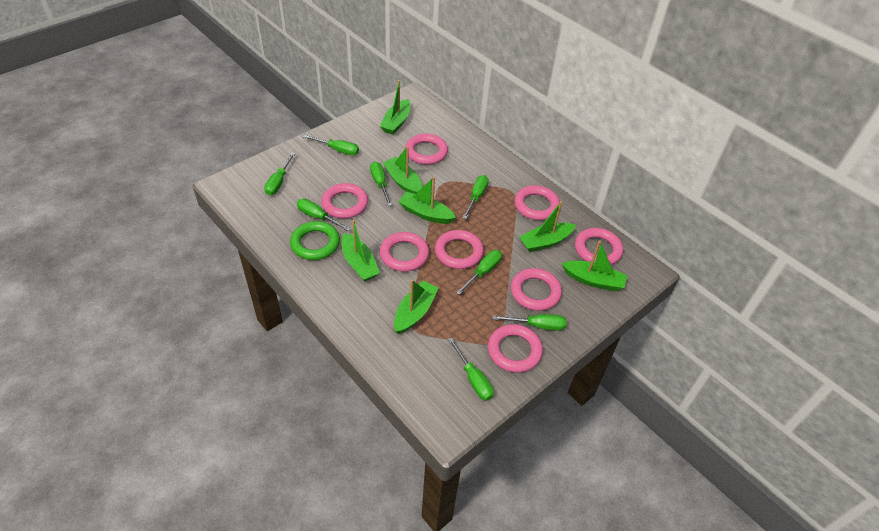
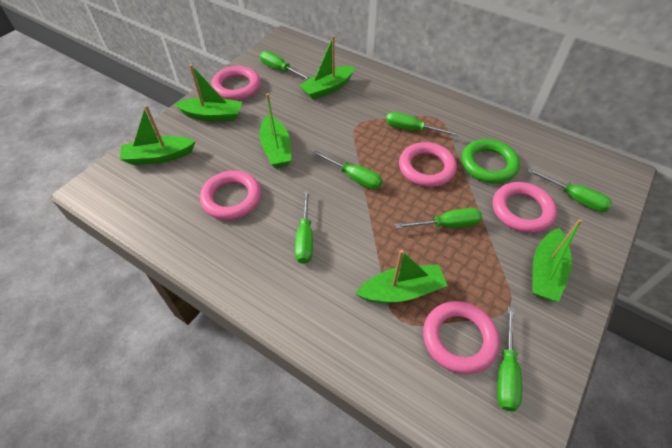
green boat: [341,220,380,282] [380,80,411,135] [383,146,422,194] [394,279,439,334] [398,177,456,224] [519,201,576,252] [562,240,627,291] = 7 -> [120,105,196,165] [174,64,242,121] [259,93,292,168] [299,35,355,100] [355,250,448,303] [532,219,582,302] = 6
green screwdriver: [264,153,295,195] [297,199,351,231] [304,135,359,155] [370,162,392,206] [448,338,494,401] [456,250,502,295] [463,175,489,219] [493,314,567,331] = 8 -> [260,51,310,80] [295,190,313,264] [312,151,383,190] [386,112,459,136] [395,208,482,229] [497,307,522,412] [527,168,612,212] = 7
pink ring: [321,183,368,218] [380,232,429,272] [405,134,448,165] [435,230,484,269] [488,324,543,373] [511,268,562,311] [514,185,560,220] [575,228,623,265] = 8 -> [200,171,261,220] [211,66,261,101] [399,142,457,187] [423,301,500,374] [493,182,557,233] = 5

